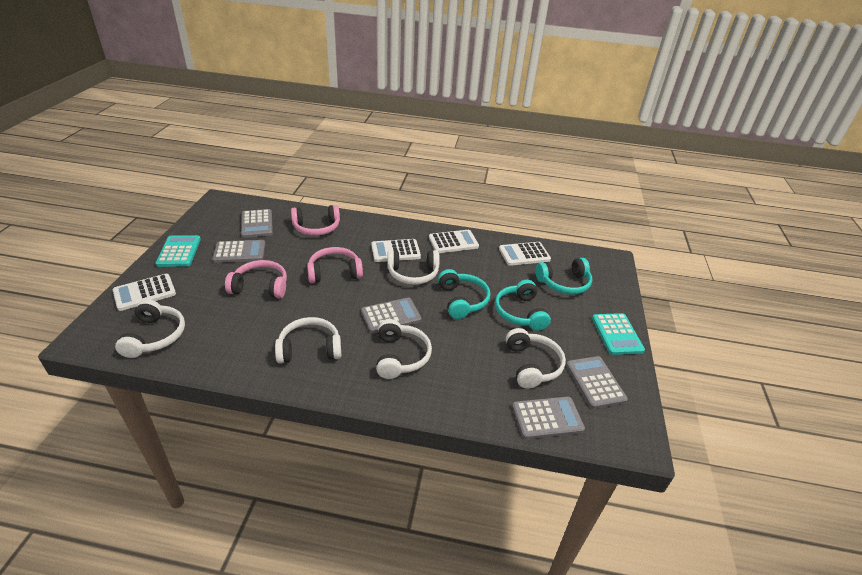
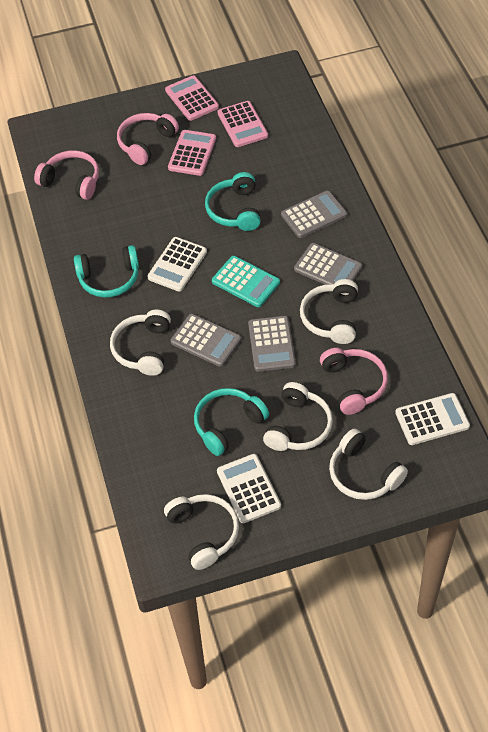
grey calculator: [212,240,266,263] [241,209,273,238] [361,298,422,333] [512,397,585,439] [566,356,628,409] = 5 -> [171,314,241,367] [248,316,296,372] [281,191,347,238] [294,243,362,285] = 4
pink calculator: none = 0 -> [165,75,219,121] [168,130,216,176] [217,101,268,147] = 3
turquoise calculator: [156,235,201,267] [592,313,645,355] = 2 -> [212,256,280,307] = 1
white calculator: [113,274,176,311] [371,239,421,262] [429,230,479,253] [499,242,551,266] = 4 -> [147,237,207,292] [217,454,281,523] [395,393,470,445] = 3

